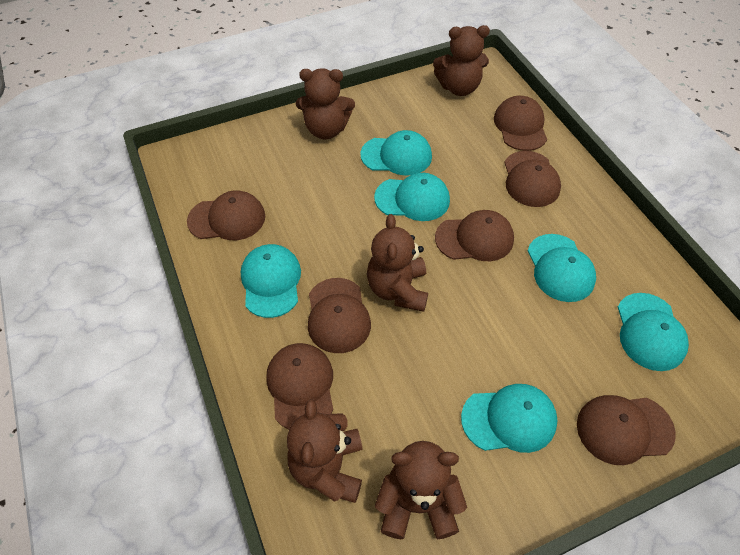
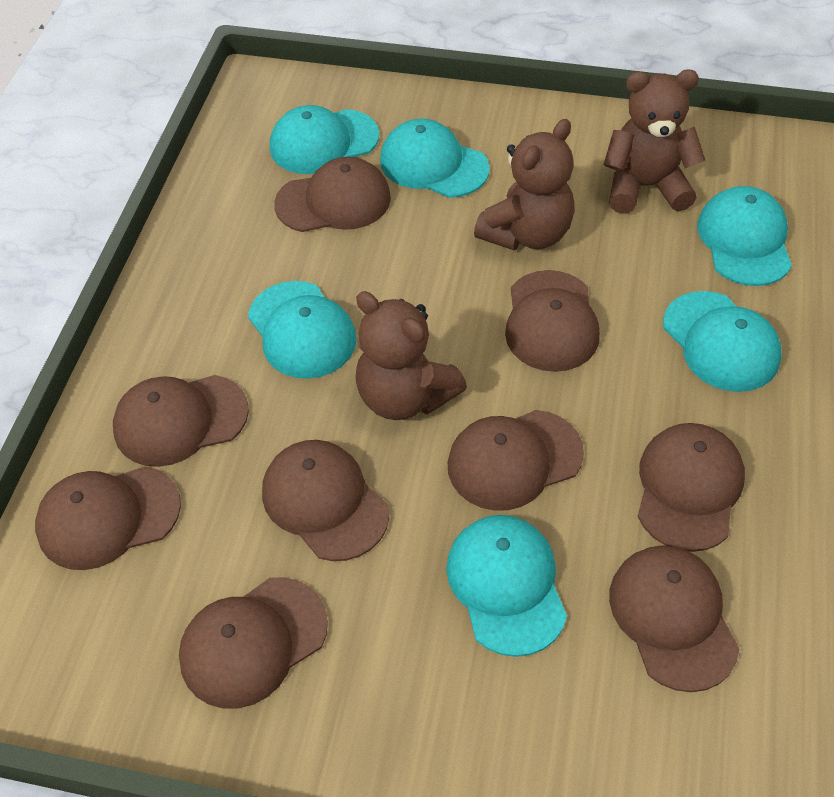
brown cap: [187,190,265,240] [266,343,333,430] [308,278,371,353] [435,210,514,261] [494,96,547,151] [504,151,561,207] [577,395,676,465] = 7 -> [35,466,181,570] [113,375,249,467] [179,577,328,709] [262,440,389,561] [274,157,391,232] [448,410,584,511] [505,270,600,372] [609,545,740,692] [637,423,745,552] = 9
brown teddy bear: [287,399,363,503] [296,68,355,139] [367,214,428,312] [375,441,467,539] [433,25,490,96] = 5 -> [355,291,467,420] [474,119,575,250] [603,70,705,214] = 3

